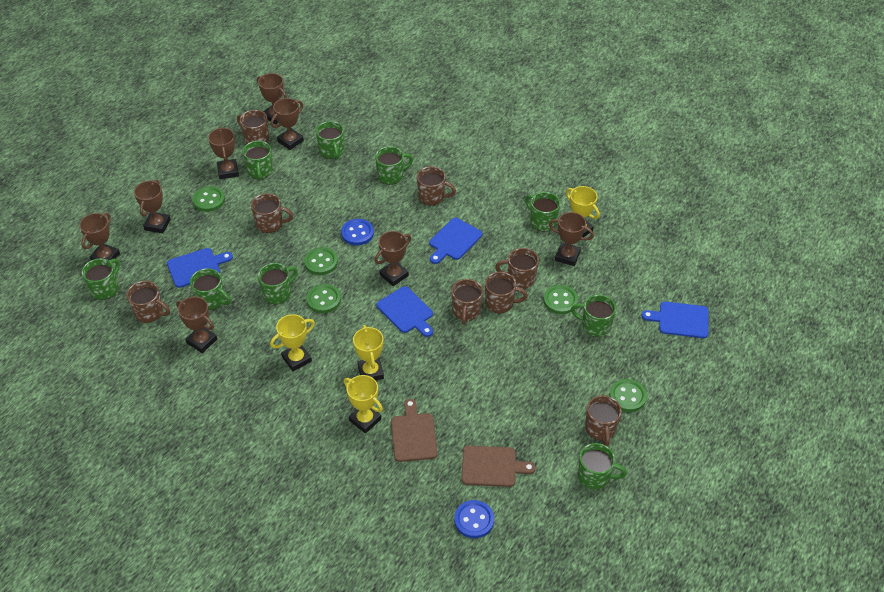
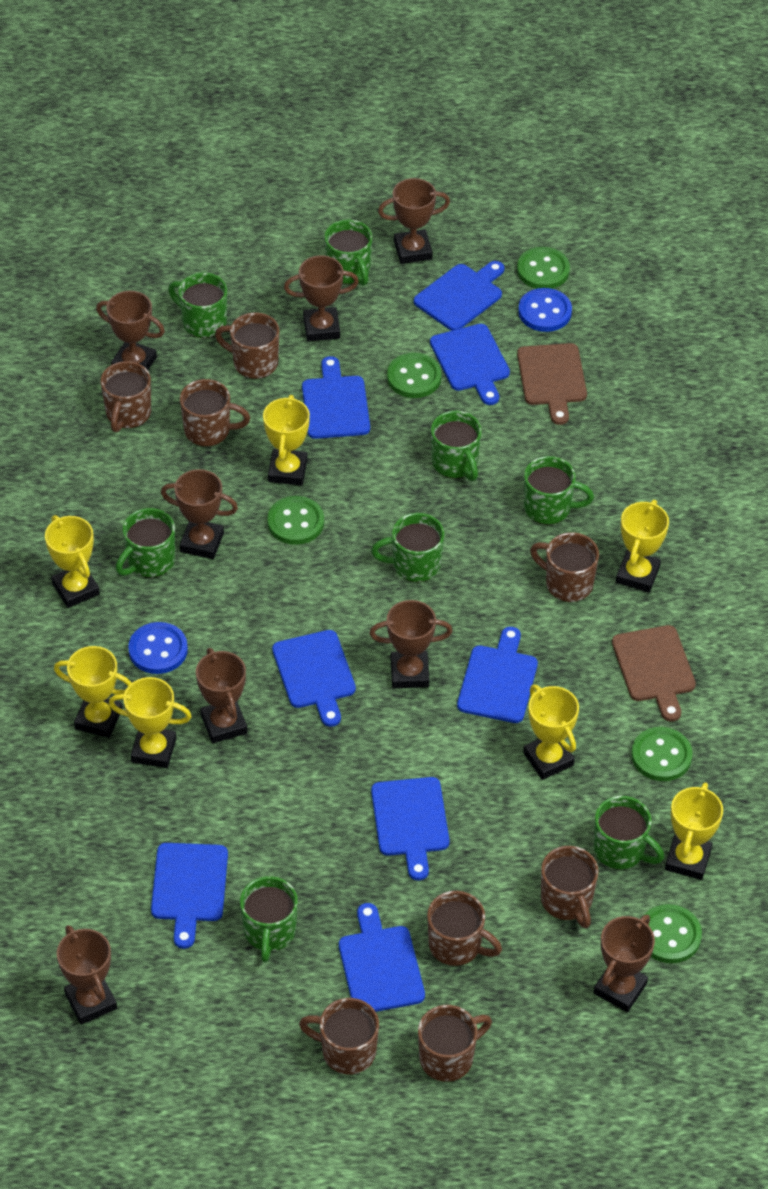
blue cutting board: [167,248,233,288] [377,286,433,337] [429,218,482,264] [641,302,709,338] = 4 -> [151,843,228,949] [272,630,356,727] [302,356,370,439] [339,903,425,1012] [371,777,449,880] [414,261,504,331] [430,324,510,405] [457,627,538,723] = 8
green mug: [82,258,120,300] [190,268,231,310] [243,141,273,181] [258,263,298,304] [316,121,344,160] [375,146,413,185] [525,192,560,231] [571,295,616,337] [578,443,627,489] = 9 -> [116,508,175,578] [168,272,227,338] [240,876,298,962] [324,219,373,286] [371,513,444,582] [431,411,482,481] [524,456,594,525] [594,796,665,869] = 8
yellow trophy: [270,314,315,371] [344,375,383,434] [353,325,384,380] [566,186,600,237] = 4 -> [45,515,100,608] [54,646,132,738] [109,677,192,768] [263,395,310,486] [523,685,579,780] [616,500,669,593] [665,782,723,880] = 7

